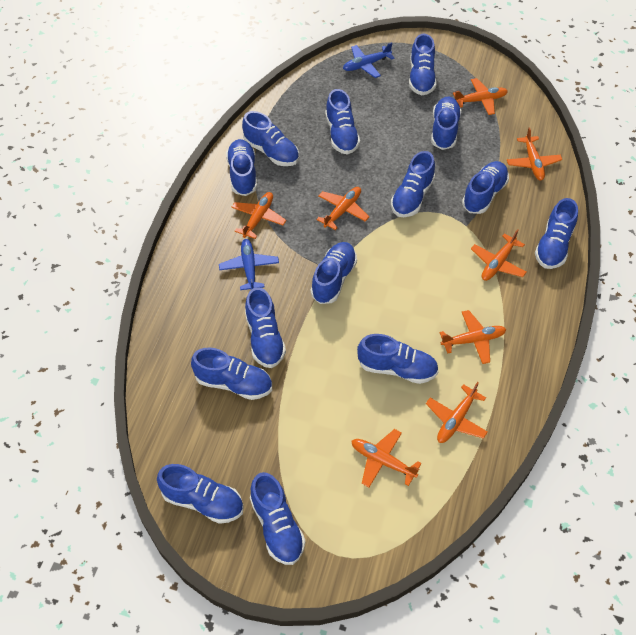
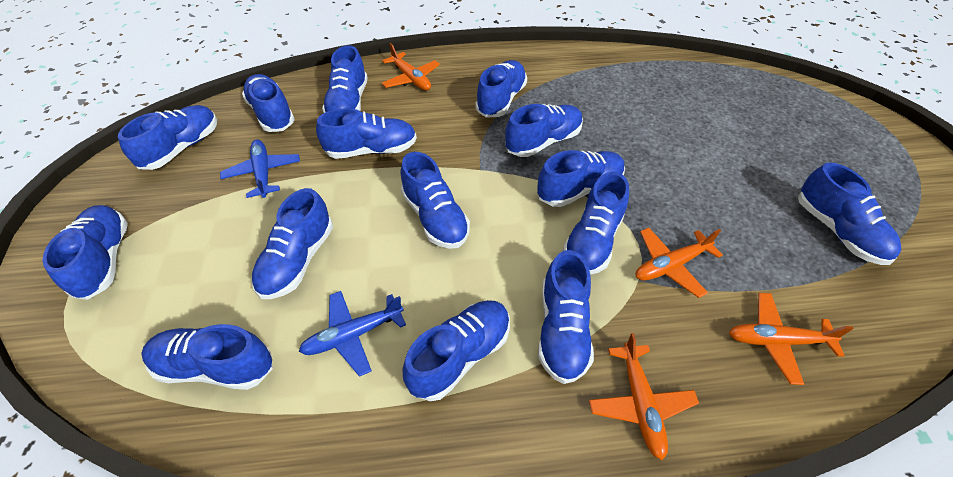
blue shoe: [157,464,243,524] [191,348,272,400] [226,139,257,196] [242,111,299,166] [245,287,286,368] [250,472,305,565] [311,242,357,304] [325,89,360,154] [357,334,439,384] [391,151,435,217] [409,34,436,95] [431,97,461,150] [462,161,509,214] [535,198,578,269] = 14 -> [42,205,128,300] [118,105,217,170] [141,324,273,390] [242,74,295,132] [251,188,333,299] [316,108,417,159] [322,45,368,113] [401,152,470,249] [403,300,510,401] [475,60,527,118] [505,104,583,157] [537,150,625,207] [538,250,594,384] [563,172,629,275] [798,162,901,265] = 15
orange plane: [231,192,286,239] [316,187,369,230] [352,429,422,487] [426,382,488,443] [439,310,506,364] [453,78,508,115] [471,229,527,281] [507,127,562,180] = 8 -> [382,43,440,90] [589,333,699,460] [636,228,723,298] [729,293,854,385] = 4

